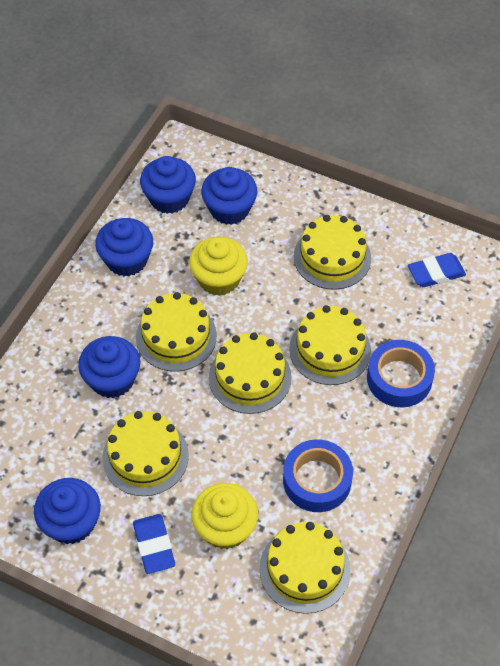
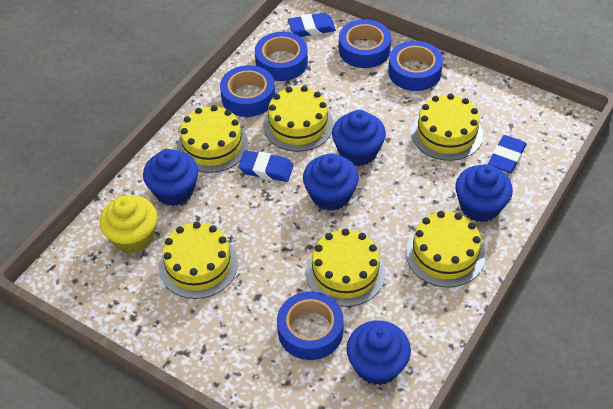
blue eraser: [133,514,175,574] [408,253,466,287] = 2 -> [238,150,294,182] [288,13,336,37] [488,135,527,173] = 3
blue tape: [283,439,353,512] [367,340,435,407] = 2 -> [220,65,275,117] [255,32,308,81] [277,291,344,360] [339,19,391,68] [388,41,443,91] = 5
yellow cupcake: [189,236,248,296] [191,483,258,549] = 2 -> [100,195,157,253] = 1

